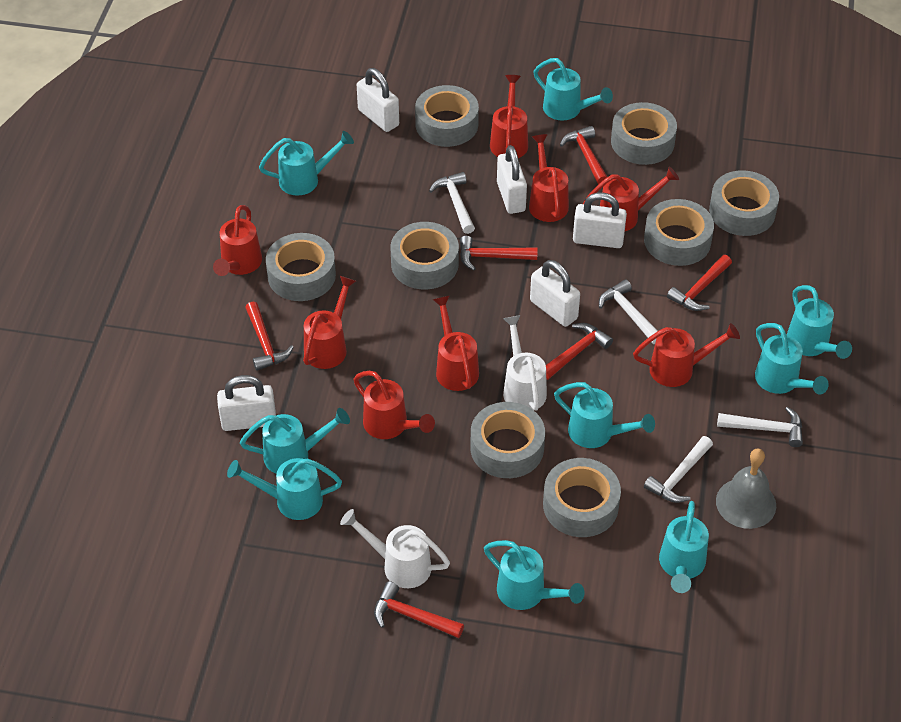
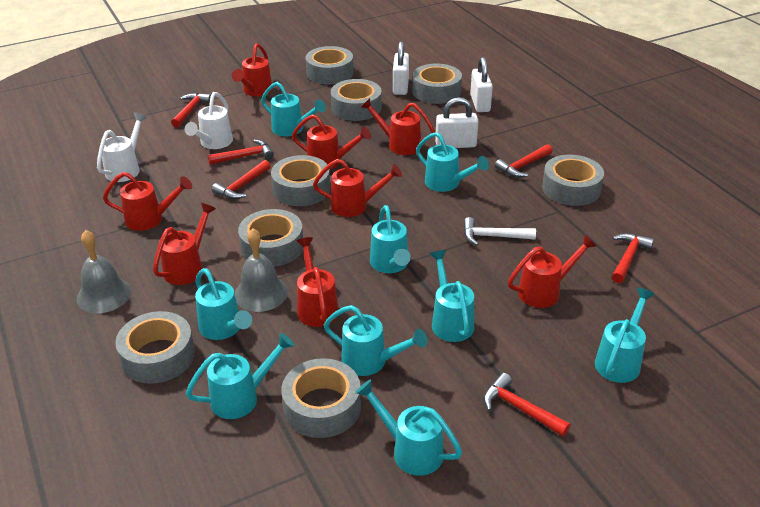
grey bell: [716,448,776,529] = 1 -> [77,230,131,313] [235,228,288,312] = 2
white hammer: [429,172,475,234] [599,279,658,344] [644,436,713,503] [717,407,803,447] = 4 -> [464,217,536,246] = 1
white padlock: [217,375,276,431] [357,68,399,132] [497,145,527,214] [530,260,580,327] [573,192,627,248] = 5 -> [393,41,409,95] [435,97,478,148] [470,57,493,112] = 3

